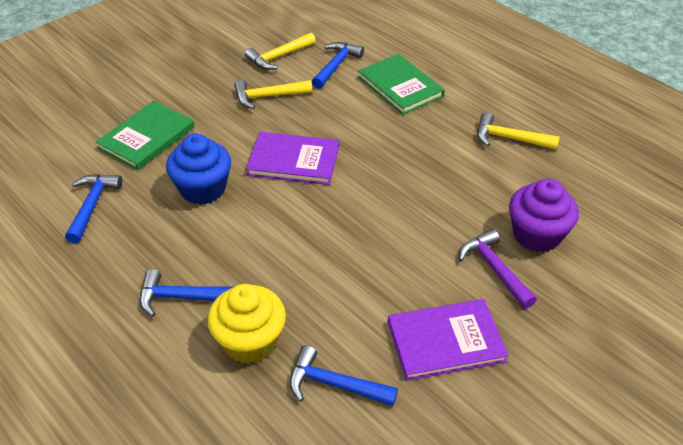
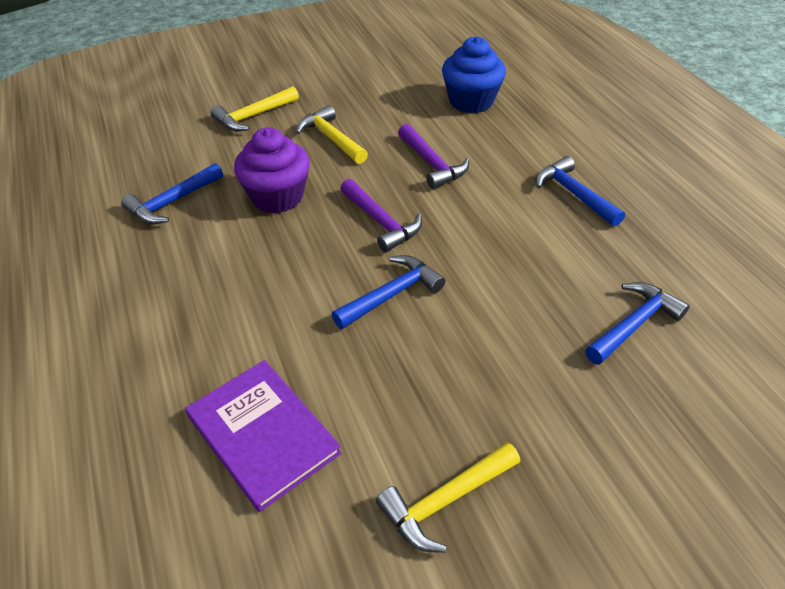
green book: [96,101,194,170] [358,54,445,115] = 2 -> none = 0
purple book: [246,132,339,185] [388,299,509,381] = 2 -> [185,360,342,512] = 1
purple hammer: [459,229,537,309] = 1 -> [340,179,422,252] [398,124,469,189] = 2
yellow cupcake: [208,284,286,364] = 1 -> none = 0

